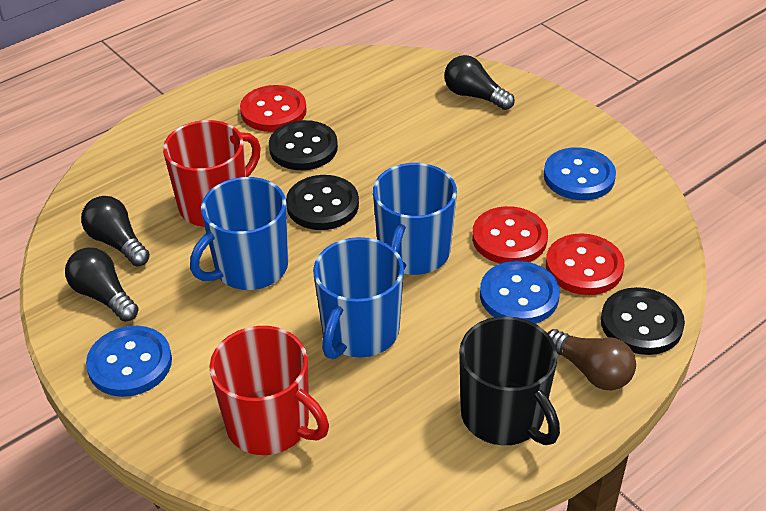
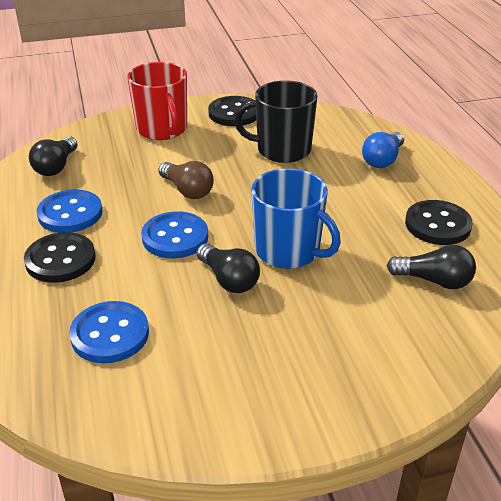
blue light bulb: none = 0 -> [362,132,404,168] = 1
blue mug: [190,177,288,290] [313,237,404,359] [373,163,457,275] = 3 -> [251,168,341,269] = 1
red button: [240,85,307,132] [472,206,548,264] [546,233,624,295] = 3 -> none = 0
red mug: [163,120,261,227] [209,326,329,455] = 2 -> [127,62,187,140] = 1

